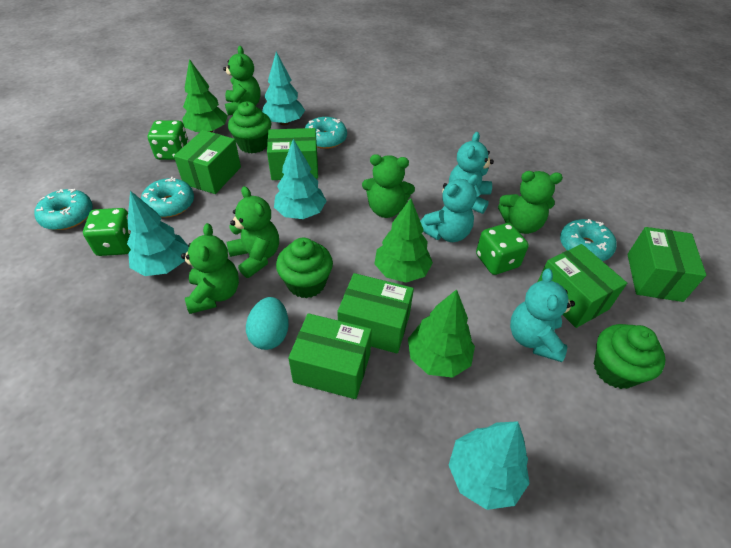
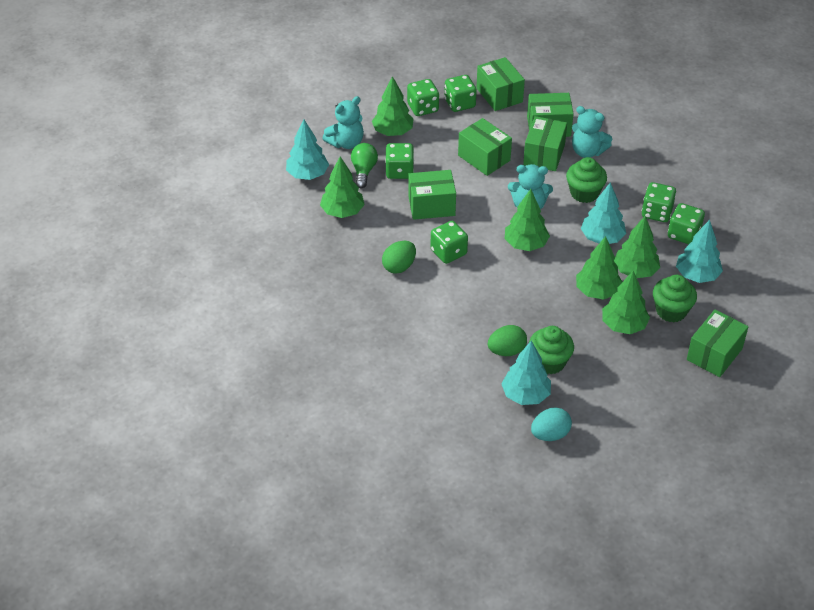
green dice: [83,208,131,256] [148,120,189,160] [476,223,529,275] = 3 -> [385,143,414,179] [407,79,439,116] [430,221,468,264] [444,75,477,112] [642,182,676,222] [668,203,705,244] = 6
green egg: none = 0 -> [382,241,416,274] [488,325,527,356] = 2
green light bulb: none = 0 -> [351,143,378,188] = 1
green teddy bear: [181,223,239,314] [223,46,261,116] [226,186,279,278] [362,154,415,218] [498,171,563,234] = 5 -> none = 0
green tree: [182,59,228,132] [375,198,433,283] [408,289,475,378] = 3 -> [320,156,365,218] [372,76,414,136] [505,189,550,251] [576,236,622,300] [602,270,650,334] [614,216,660,278] = 6
turquoise donut: [34,189,93,230] [141,177,194,218] [305,117,347,149] [560,219,617,261] = 4 -> none = 0

